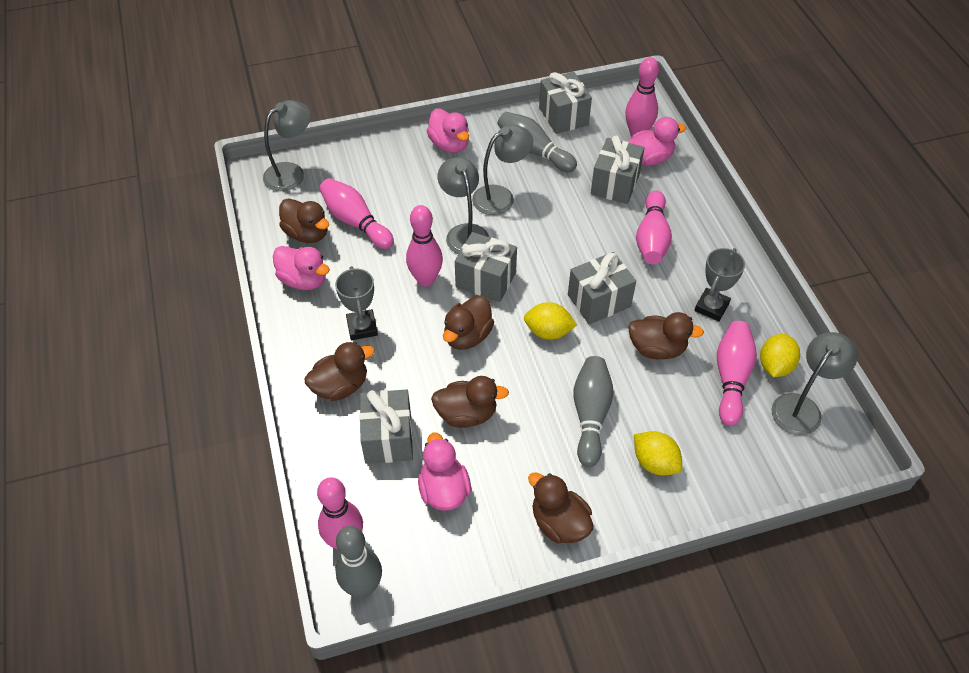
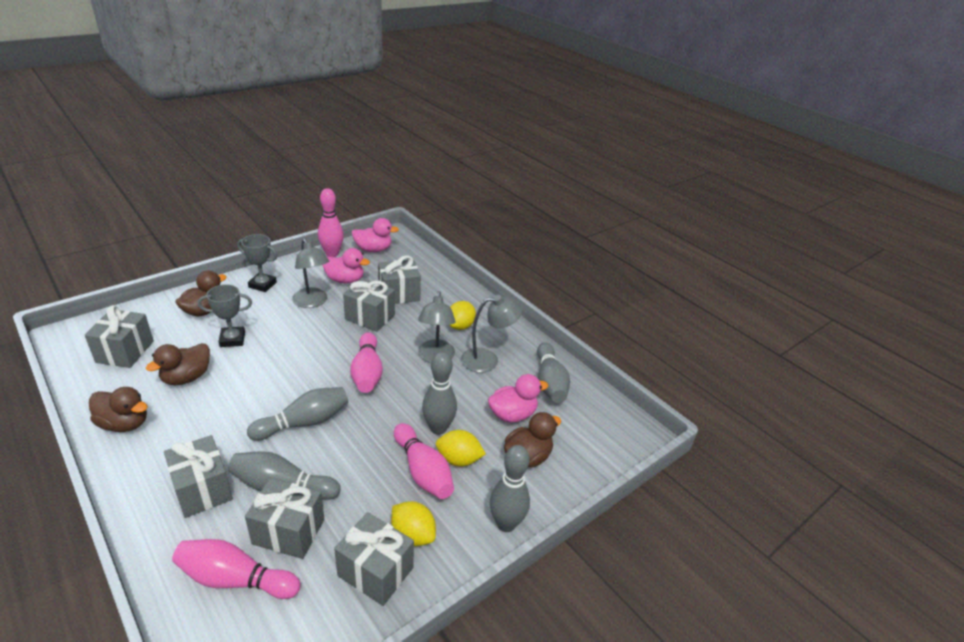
brown duck: [279,198,329,243] [305,342,375,401] [431,376,509,428] [443,295,494,350] [528,472,593,543] [628,312,704,359] = 6 -> [89,387,148,432] [146,343,210,385] [175,271,227,316] [504,412,561,467] = 4
grey bowling pin: [336,526,382,597] [498,112,577,172] [574,356,614,467] = 3 -> [228,451,341,500] [247,387,349,441] [422,352,457,435] [490,445,530,532] [537,342,570,403] = 5
grey gift: [359,390,413,464] [455,232,517,302] [539,72,592,134] [568,252,636,324] [591,135,645,204] = 5 -> [85,305,154,368] [164,435,233,518] [245,478,324,559] [334,512,414,606] [343,278,395,332] [378,255,421,304] = 6
grey lamp: [263,100,311,191] [438,157,489,254] [472,125,533,215] [771,332,857,435] = 4 -> [292,238,329,308] [418,291,456,363] [461,295,522,373] = 3
pink bowling pin: [317,477,363,549] [319,178,394,249] [406,205,443,287] [625,57,659,136] [636,190,672,264] [717,321,757,426] = 6 -> [172,539,301,599] [318,188,344,257] [350,332,383,393] [394,423,454,499] = 4
pink duck: [273,246,330,290] [418,432,471,511] [426,108,469,153] [627,117,686,165] = 4 -> [323,248,370,283] [352,218,399,252] [488,374,548,422] = 3

